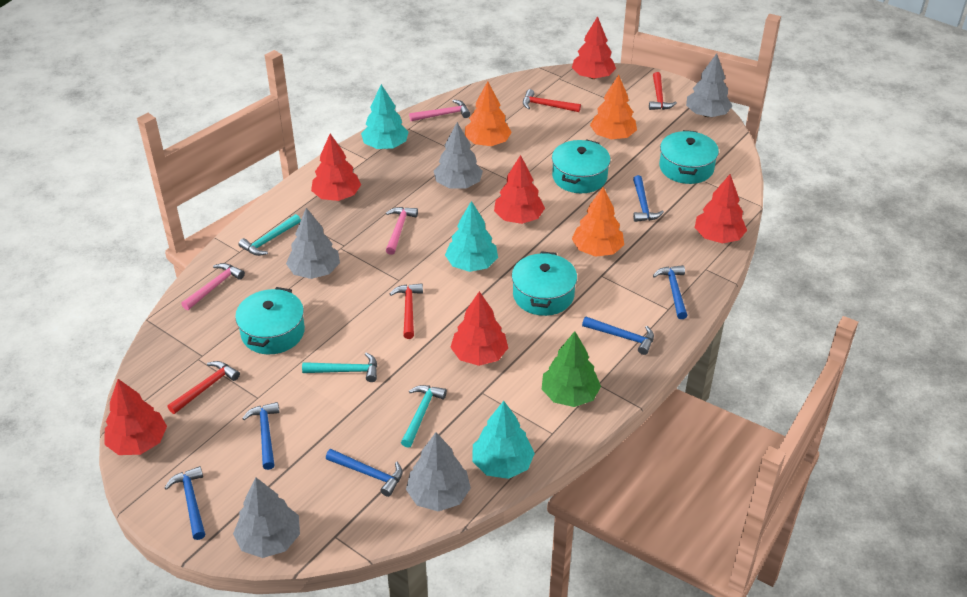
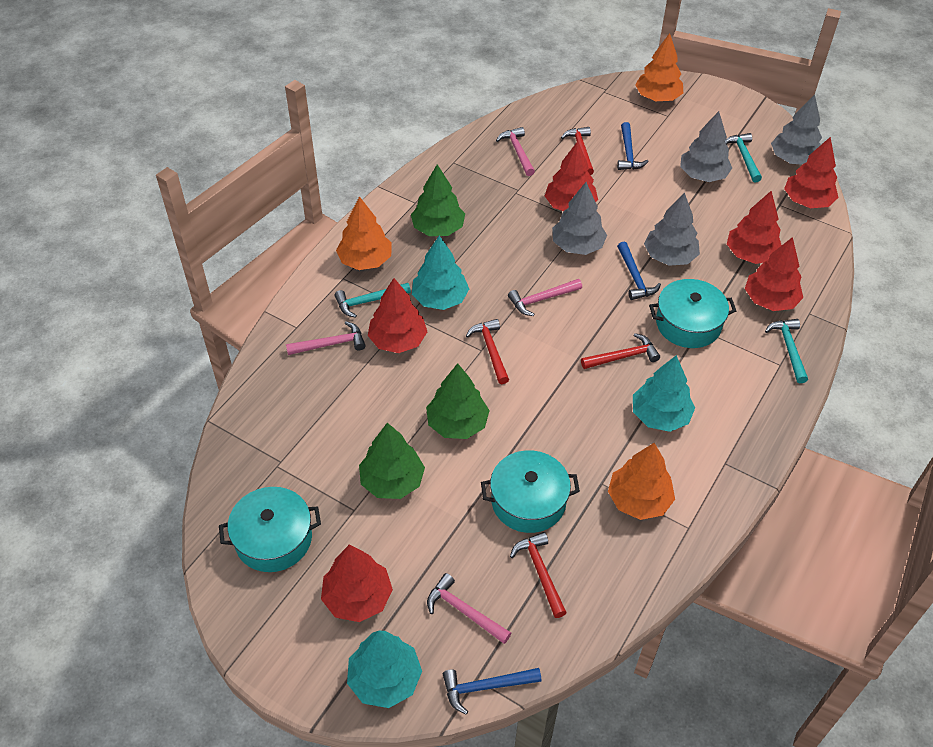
blue hammer: [165,466,205,540] [242,402,279,470] [326,449,403,497] [582,317,654,355] [633,175,664,222] [653,265,688,319] = 6 -> [443,668,541,714] [617,122,649,170] [617,241,661,300] = 3
green tree: [542,331,601,407] = 1 -> [359,423,425,499] [411,164,465,236] [426,363,490,439] = 3
grey tree: [233,478,300,558] [286,208,340,279] [406,432,471,511] [434,122,483,189] [686,53,732,117] = 5 -> [552,182,607,255] [644,192,700,266] [680,111,732,182] [771,95,822,165] = 4
pink hammer: [181,263,245,310] [386,207,418,255] [409,99,470,121] = 3 -> [286,321,366,355] [427,573,511,644] [496,127,535,176] [508,279,582,316] = 4
turquoise pot: [235,287,305,354] [512,251,577,316] [552,139,611,193] [659,130,719,184] = 4 -> [219,487,321,572] [481,450,580,533] [649,279,736,348] = 3

